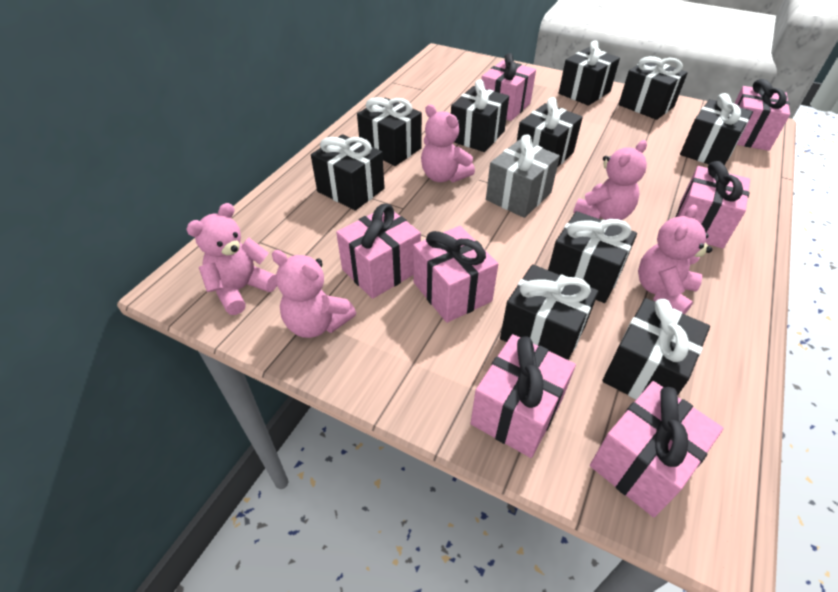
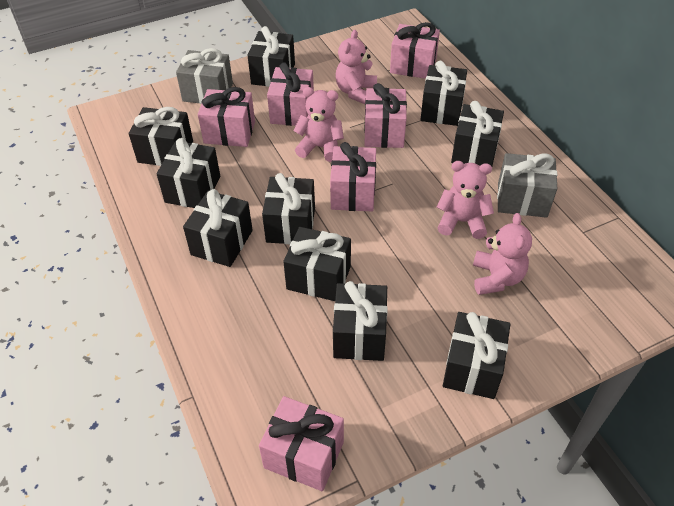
grey gift: [486,134,560,218] = 1 -> [176,48,233,104] [497,153,557,218] = 2
pink gift: [336,204,421,299] [413,226,498,323] [470,334,576,458] [481,53,536,121] [590,381,723,517] [676,161,750,249] [734,79,790,151] = 7 -> [198,87,255,147] [259,396,344,491] [267,62,314,126] [330,142,376,211] [364,83,407,148] [390,22,440,79] = 6
pink teddy bear: [186,203,277,315] [272,250,356,338] [421,105,475,182] [573,140,647,220] [638,205,712,314] = 5 -> [293,87,344,162] [335,30,377,104] [437,161,494,239] [473,213,532,295] = 4

